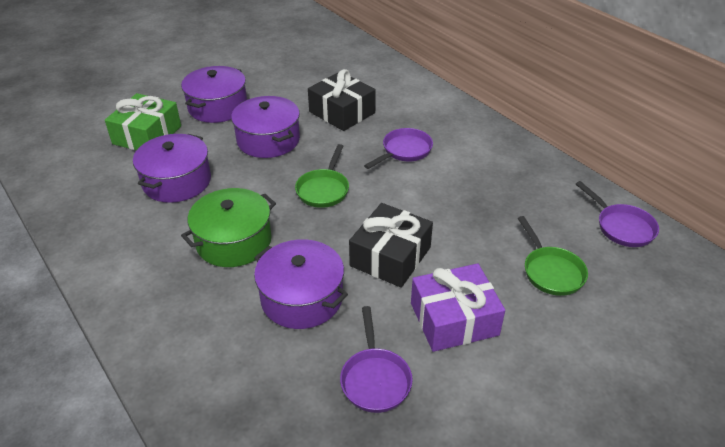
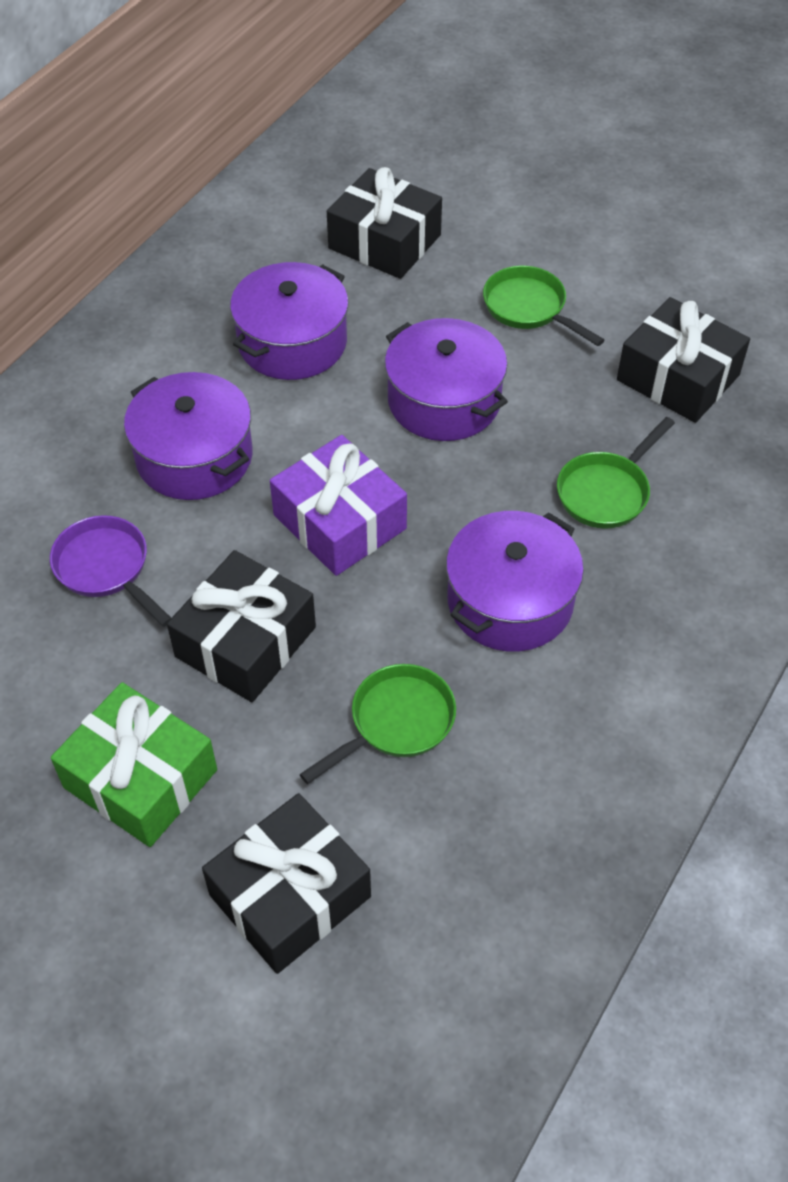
black gift: [308,69,376,131] [349,203,433,288] = 2 -> [167,550,316,702] [202,793,371,974] [327,167,442,279] [617,297,750,423] = 4
green pan: [295,144,349,208] [518,216,588,296] = 2 -> [299,664,456,784] [483,266,604,346] [557,417,675,529] = 3
green pot: [181,188,276,267] = 1 -> none = 0
purple pan: [340,306,413,413] [364,128,433,169] [576,181,659,247] = 3 -> [50,515,171,627] = 1

